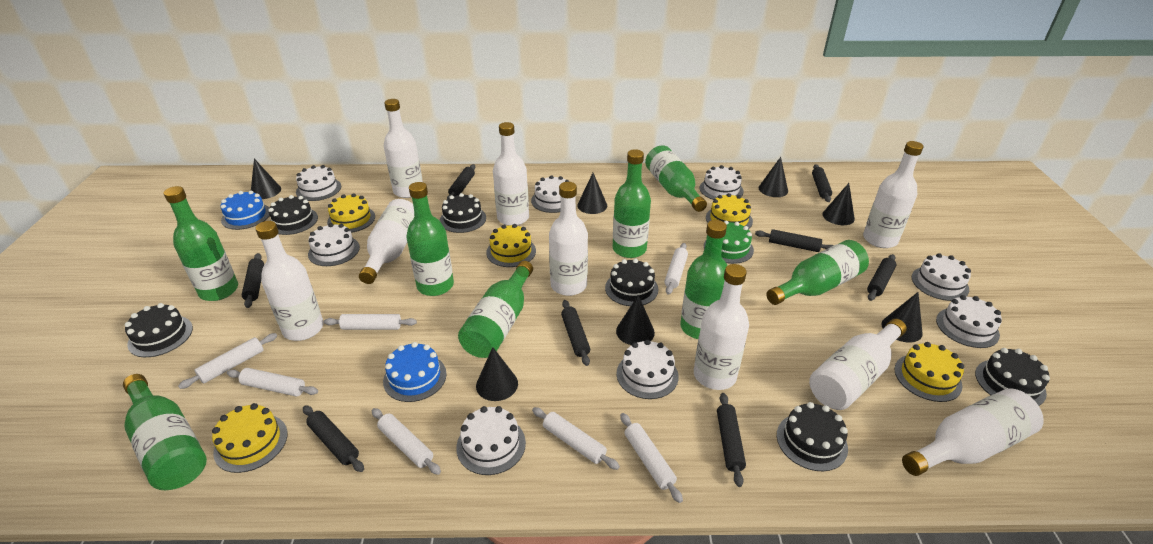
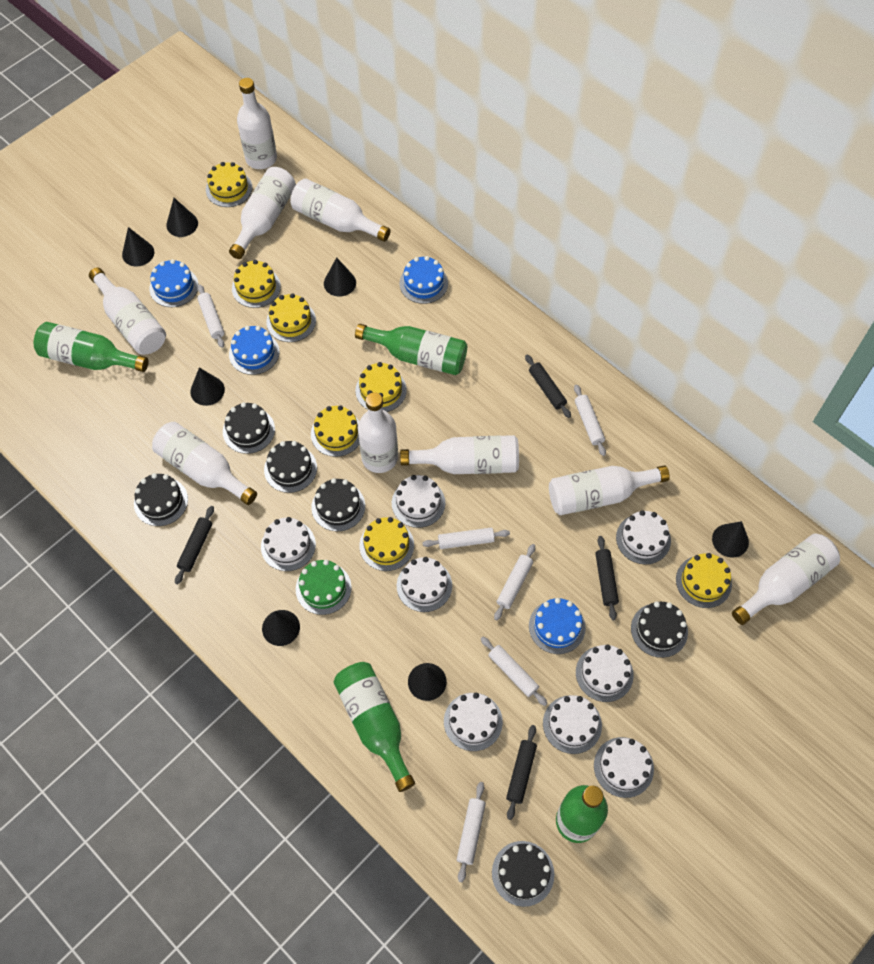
black rolling pin: [242,253,264,308] [303,405,364,472] [447,164,475,199] [561,300,590,366] [717,393,746,487] [755,229,834,252] [812,164,832,202] [867,254,896,301] = 8 -> [175,506,214,584] [506,725,537,820] [525,354,571,418] [595,536,619,620] = 4
blue cake: [220,191,270,230] [383,342,447,402] = 2 -> [149,259,199,307] [229,326,280,375] [400,256,448,304] [529,598,586,654] = 4
green bottle: [123,374,207,490] [164,186,238,301] [406,182,454,296] [458,261,533,358] [613,149,651,258] [645,145,707,212] [680,220,728,339] [767,240,869,305] = 8 -> [34,322,148,372] [334,662,415,792] [355,324,467,375] [556,785,608,843] = 4
white rolling pin: [178,333,277,389] [227,368,318,397] [324,314,417,330] [372,408,441,475] [532,407,620,470] [620,413,683,503] [664,243,688,295] = 7 -> [197,285,224,348] [423,528,510,549] [457,782,486,882] [481,637,547,706] [494,544,535,621] [574,385,606,456] = 6
yellow cake: [212,403,288,473] [327,193,375,233] [486,224,536,267] [706,193,753,229] [894,342,964,402] = 5 -> [206,162,252,207] [232,260,281,308] [266,293,316,342] [311,405,359,457] [355,362,407,412] [359,517,414,571] [676,553,732,608] = 7

